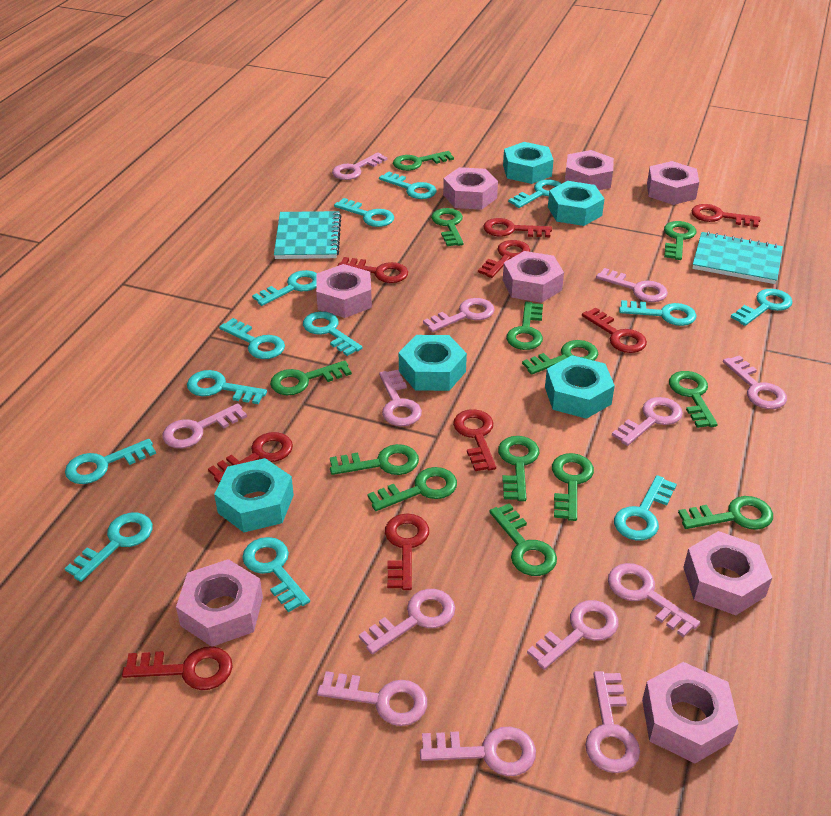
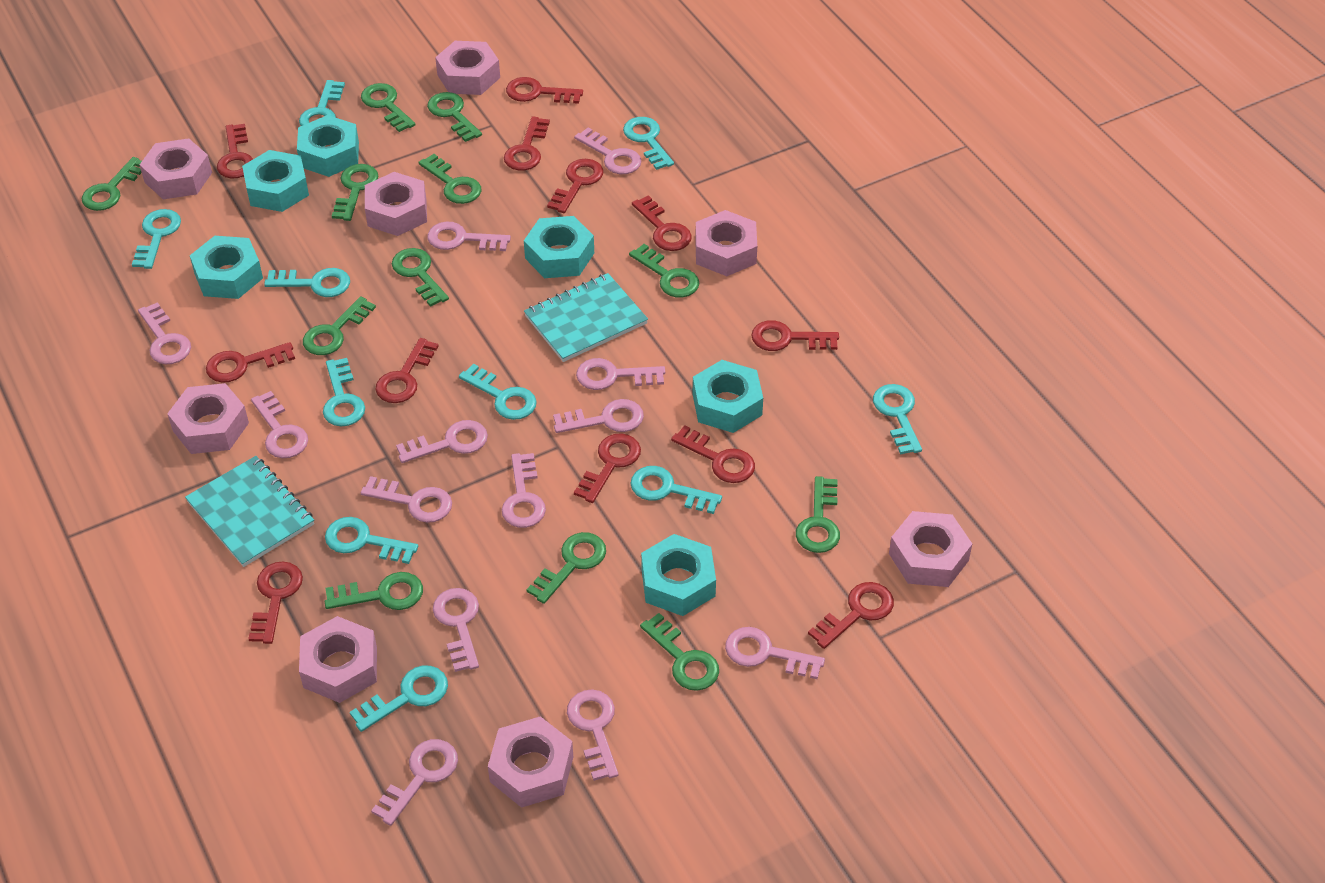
green key: [270,361,352,395] [330,444,419,475] [367,467,457,511] [393,151,454,171] [431,208,464,246] [489,503,557,576] [498,436,540,501] [506,302,543,350] [522,340,598,375] [552,453,594,521] [664,221,696,260] [669,371,718,428] [678,496,773,530] = 13 -> [82,157,142,211] [303,296,376,355] [325,572,423,610] [332,164,378,221] [361,83,416,132] [392,248,449,307] [418,154,481,204] [427,92,482,142] [526,532,606,604] [629,244,699,298] [640,613,719,691] [796,476,840,553] = 12
red key: [122,646,233,690] [208,432,293,483] [338,257,408,283] [385,514,429,590] [453,409,496,471] [478,240,530,278] [483,218,552,237] [582,307,647,353] [692,204,760,227] = 9 -> [206,342,295,383] [217,124,253,179] [248,562,303,644] [375,338,439,403] [504,116,550,171] [506,77,583,104] [547,159,603,213] [574,433,641,503] [632,195,692,251] [671,425,755,483] [751,320,839,351] [808,582,894,649] = 12
turquoise key: [65,439,156,484] [65,513,153,582] [187,370,267,404] [219,318,285,359] [242,537,310,612] [252,270,317,306] [303,311,362,356] [334,198,394,227] [379,171,436,199] [508,179,562,208] [614,475,677,541] [619,300,697,326] [731,289,793,326] = 13 -> [132,209,181,269] [264,268,350,297] [299,80,345,126] [323,358,365,427] [325,517,418,564] [350,666,448,732] [459,364,537,420] [623,117,674,170] [631,466,722,514] [873,384,922,455] = 10
turquoise nut: [214,458,294,532] [399,335,467,391] [503,142,554,184] [545,355,615,419] [548,181,604,226] = 5 -> [190,236,263,299] [242,150,309,212] [297,115,359,177] [524,216,594,278] [641,534,716,616] [693,360,763,433] = 6

